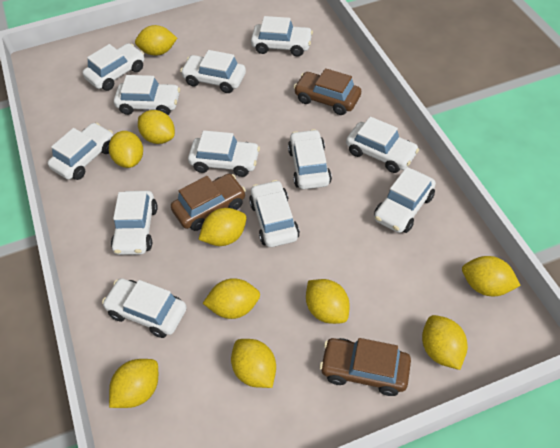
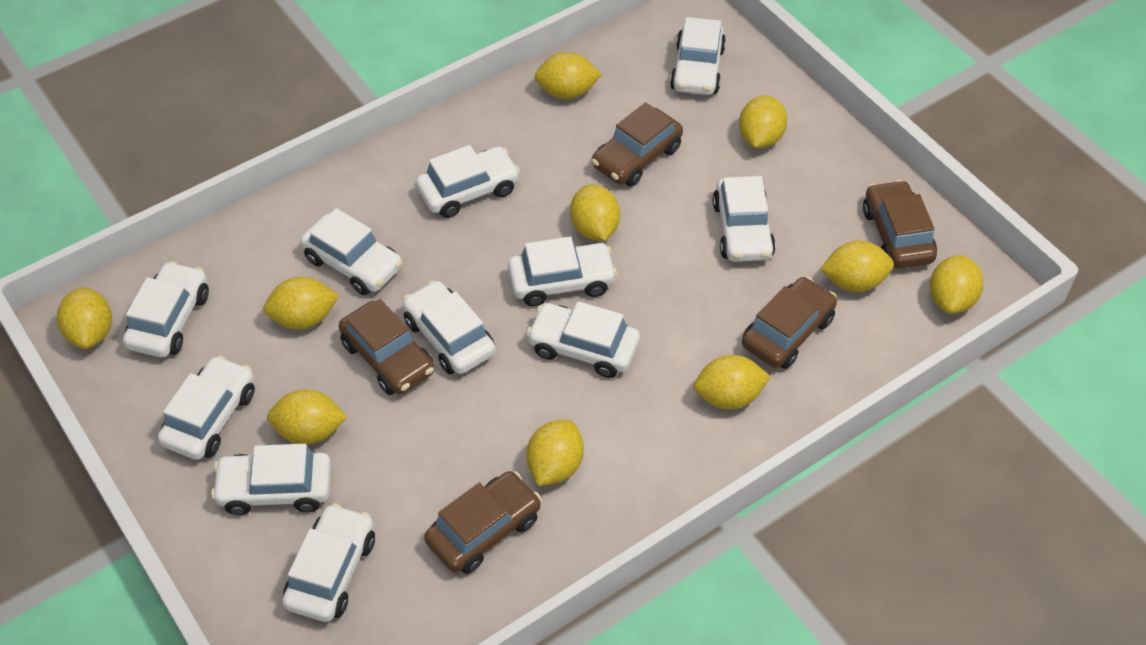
brown car: [171,174,246,231] [294,68,361,115] [320,338,411,396] = 3 -> [339,299,434,395] [424,471,541,574] [591,102,683,187] [742,277,837,369] [863,180,937,269] = 5
white car: [48,123,113,180] [82,43,144,91] [102,278,187,338] [111,191,158,255] [114,75,180,115] [180,50,246,93] [188,131,260,177] [249,180,300,247] [251,16,313,57] [288,129,332,189] [346,117,419,173] [374,167,436,233] = 12 -> [123,261,209,357] [158,355,255,460] [211,444,331,515] [282,503,375,622] [300,208,402,295] [403,280,495,374] [416,145,520,218] [508,237,617,306] [526,301,640,378] [670,17,726,95] [712,176,776,262] = 11

